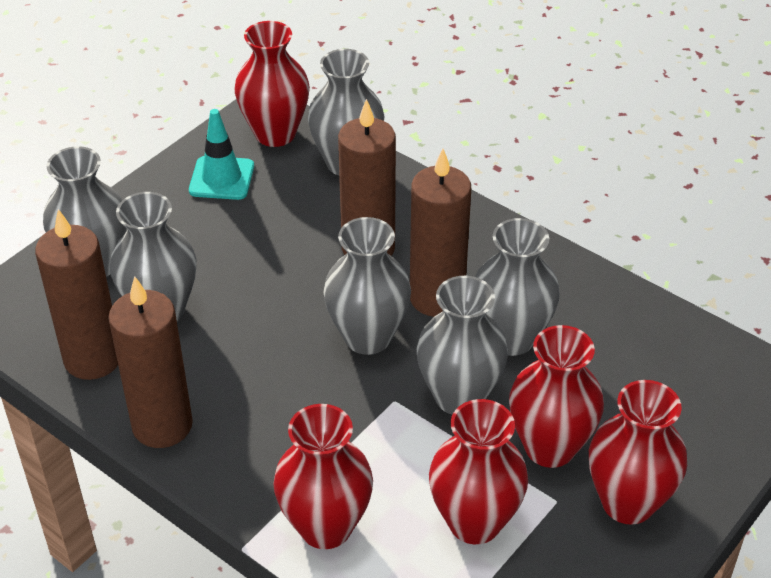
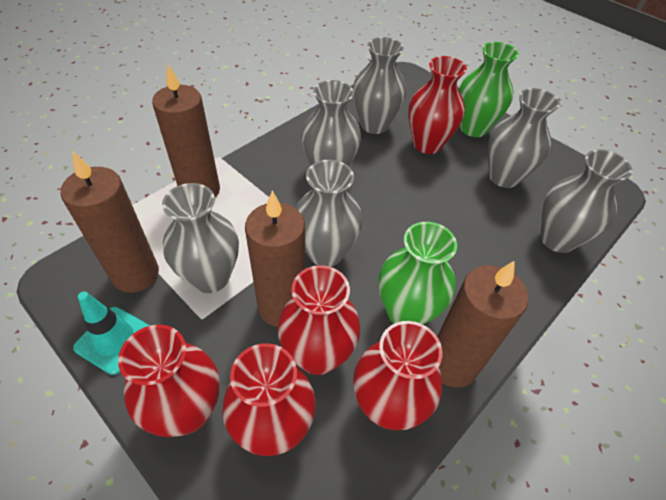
green vase: none = 0 -> [378,222,457,325] [459,42,519,137] = 2

